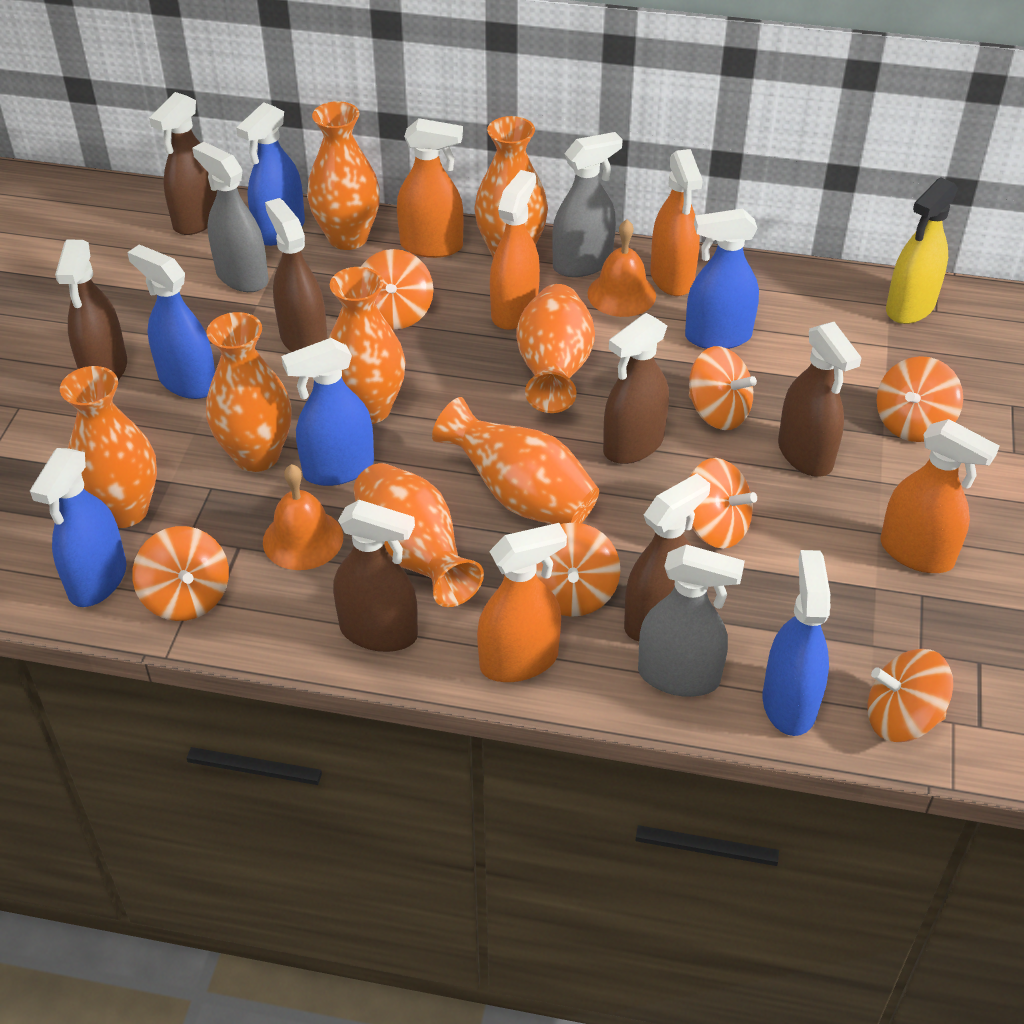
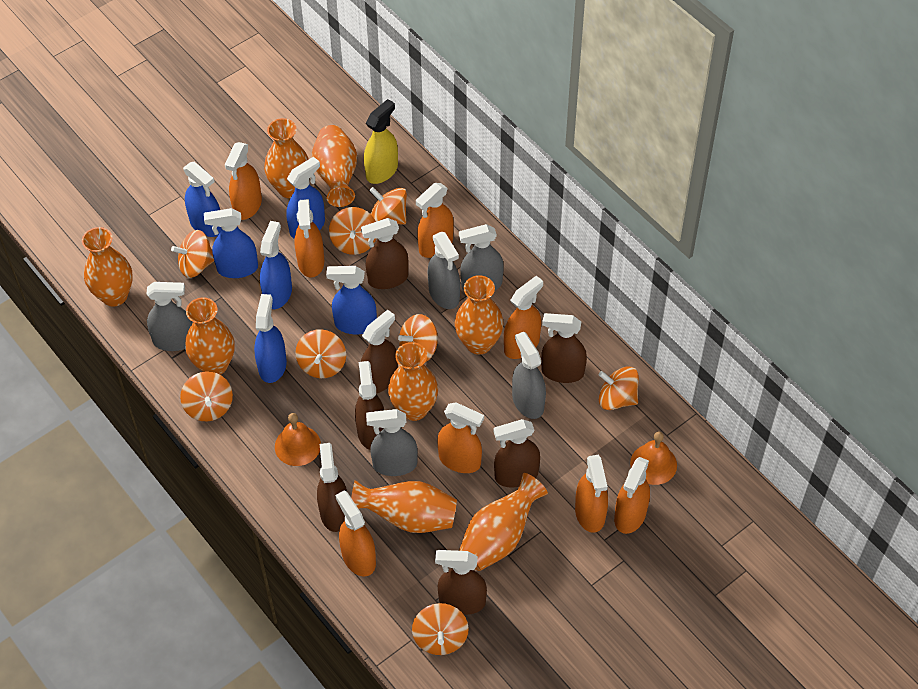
grey spray bottle: [192,142,269,292] [552,132,623,277] [638,544,745,697] = 3 -> [146,282,192,351] [366,409,418,476] [428,232,460,309] [459,224,504,290] [512,332,546,419] = 5
orange spinning top: [132,526,229,621] [361,249,434,329] [536,523,620,617] [689,346,757,430] [689,458,757,549] [867,649,953,742] [876,356,963,442] = 7 -> [171,230,214,278] [180,372,233,421] [295,329,346,378] [329,207,376,255] [369,187,407,225] [398,314,438,362] [412,603,469,655] [598,366,639,410] = 8
orange spray bottle: [397,118,463,258] [477,523,567,682] [490,170,540,330] [650,149,703,296] [880,419,999,573] = 5 -> [225,142,262,220] [294,199,324,278] [335,490,376,576] [416,183,454,258] [437,402,484,473] [504,276,543,359] [575,455,608,533] [614,457,650,534] = 8

